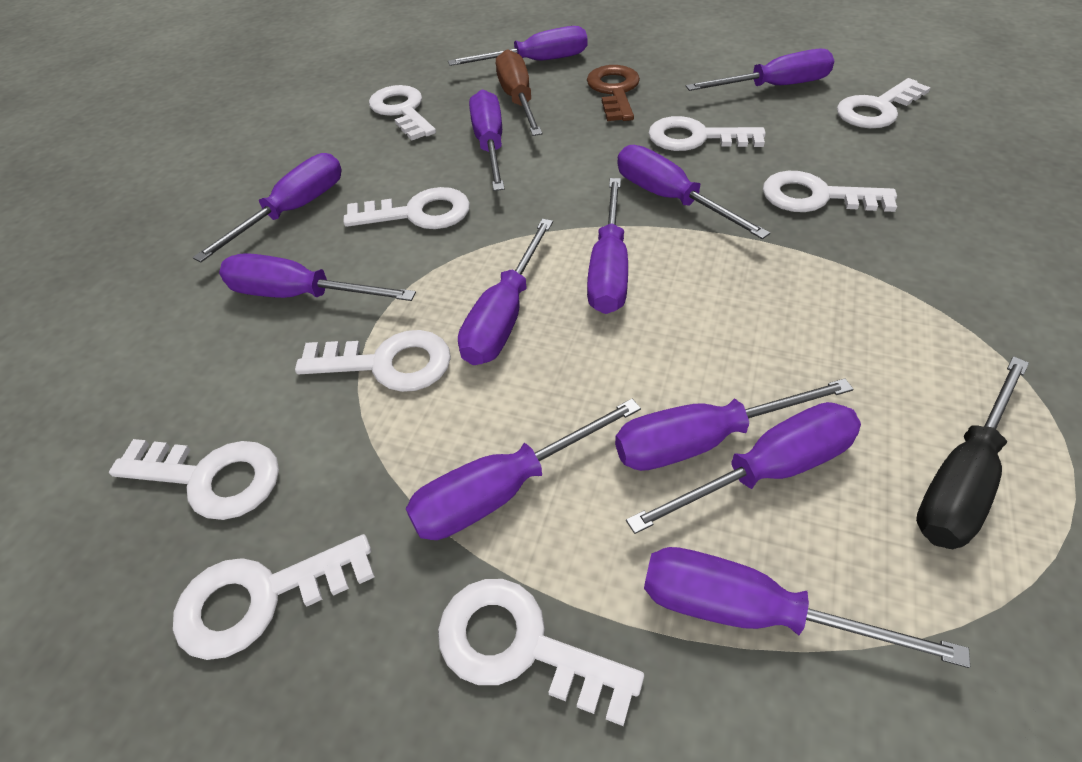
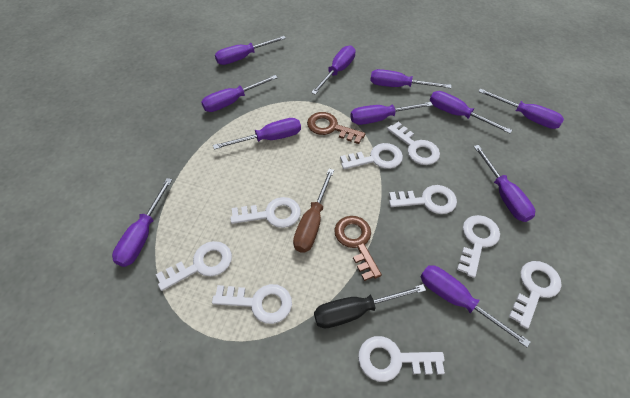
brown key: [587,65,640,121] = 1 -> [307,112,365,144] [334,216,382,281] = 2
purple screwdriver: [193,153,342,262] [219,253,416,301] [406,399,641,540] [448,26,588,66] [458,219,553,365] [469,90,505,191] [587,178,628,314] [615,378,853,471] [617,145,770,239] [626,402,861,534] [644,547,970,668] [686,49,834,91] = 12 -> [112,178,172,267] [201,75,278,112] [213,118,301,150] [215,36,286,65] [311,46,356,95] [350,102,433,125] [370,69,451,88] [420,265,531,348] [430,91,512,133] [473,145,535,222] [478,89,564,129] = 11

